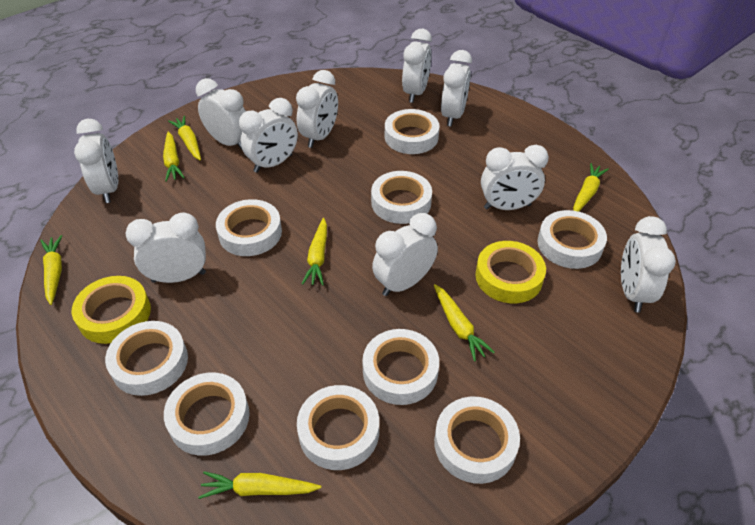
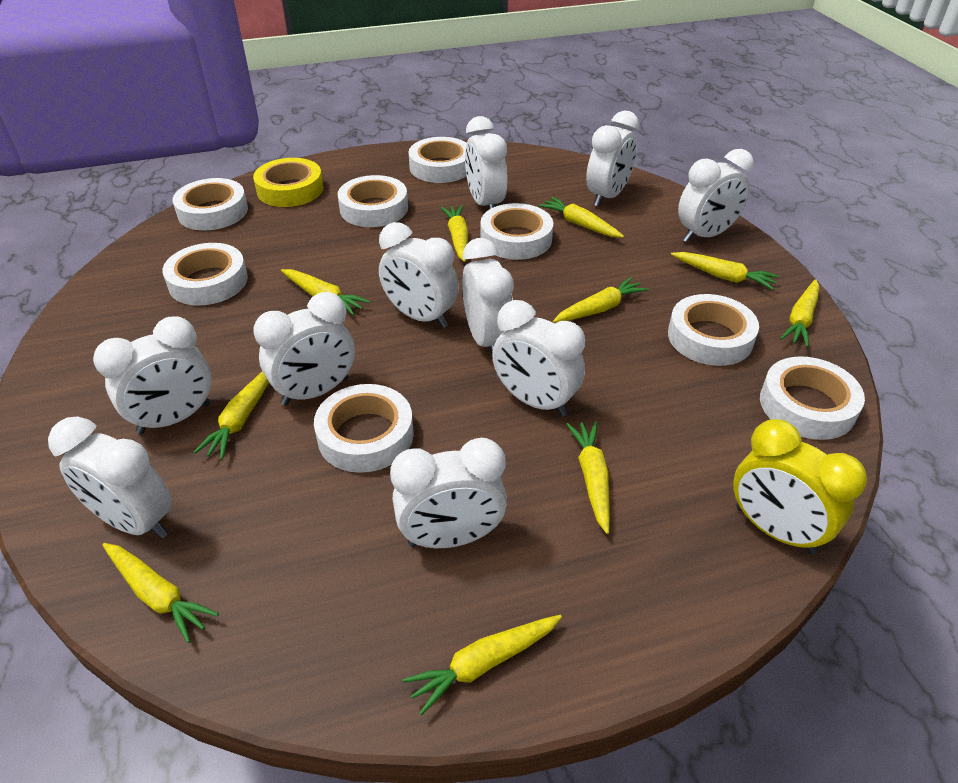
white tape: [105,321,188,396] [164,372,250,456] [216,199,282,256] [297,385,379,470] [362,329,439,405] [371,171,432,224] [385,109,439,154] [434,397,520,484] [538,210,607,269] = 9 -> [163,243,248,306] [172,178,248,230] [314,384,414,473] [338,175,408,227] [409,137,467,183] [480,203,553,260] [668,294,759,366] [760,356,865,440] = 8
yellow carrot: [40,235,62,305] [163,131,185,182] [168,116,201,160] [198,471,321,499] [302,218,327,286] [434,284,495,362] [573,163,609,212] = 7 -> [102,543,219,643] [194,372,269,460] [281,269,370,315] [403,615,562,715] [441,205,468,262] [538,197,624,238] [553,277,649,323] [566,421,610,534] [671,252,779,290] [780,279,819,347] = 10
yellow clock: none = 0 -> [733,419,867,554] = 1
yellow tape: [72,276,151,344] [475,241,546,303] = 2 -> [253,158,323,207] = 1

